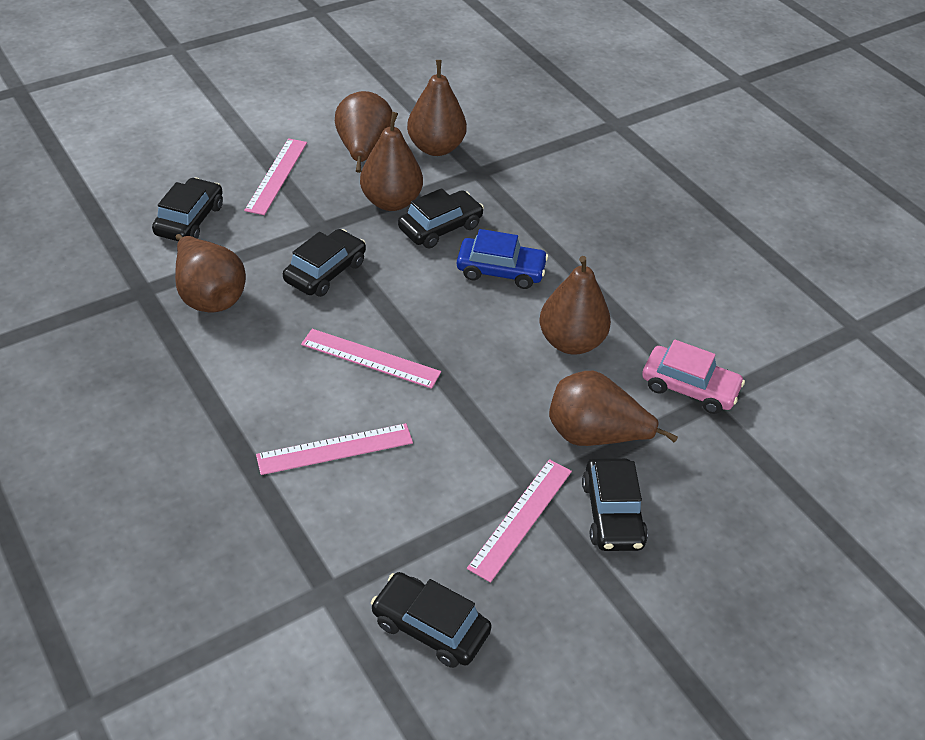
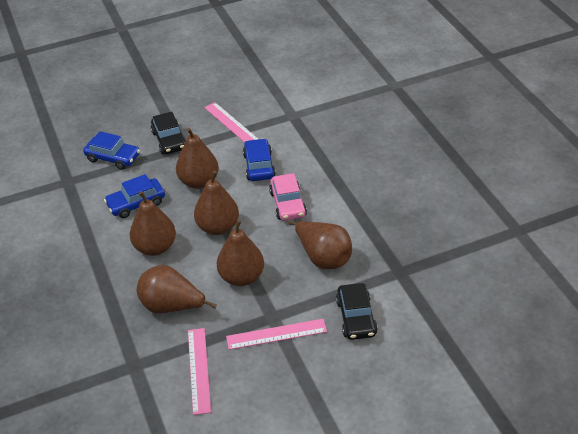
black car: [152,178,223,241] [283,229,366,297] [371,572,492,668] [398,188,484,249] [582,458,648,551] = 5 -> [151,112,186,154] [336,283,378,340] = 2
blue car: [457,229,548,289] = 1 -> [83,131,140,170] [104,174,165,218] [243,138,276,181] = 3
pink ruler: [244,138,307,215] [256,423,413,475] [301,329,441,389] [467,459,572,583] = 4 -> [188,328,211,415] [204,102,258,143] [226,319,327,350] = 3

